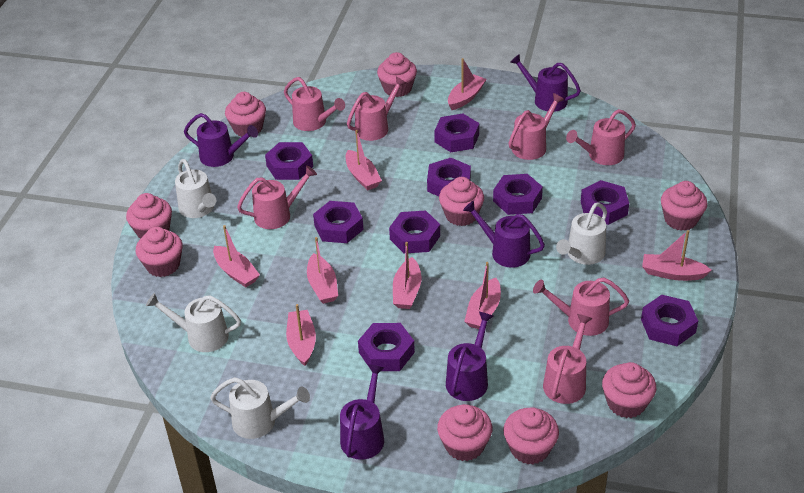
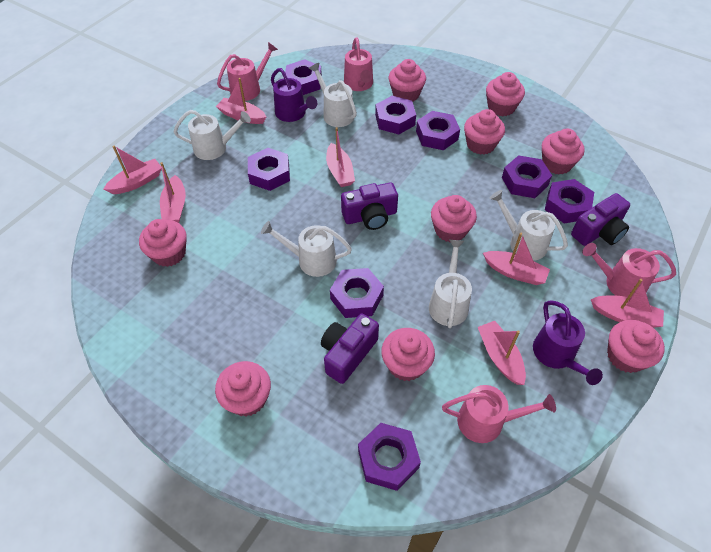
pink boat: [213,225,260,287] [286,304,316,366] [307,237,338,304] [346,130,382,191] [393,242,421,309] [448,58,486,110] [464,262,501,329] [642,230,712,281] = 8 -> [104,146,162,194] [160,162,186,223] [216,78,266,124] [326,127,355,187] [478,321,526,385] [483,233,550,285] [591,279,664,328] = 7
pink watering can: [237,165,317,229] [284,77,345,131] [347,76,406,141] [509,93,564,160] [533,278,629,336] [543,314,593,404] [566,109,636,165] = 7 -> [217,42,278,101] [344,37,373,91] [442,385,556,443] [582,243,676,297] = 4
purple camera: none = 0 -> [321,314,379,384] [341,182,398,230] [571,193,630,246] = 3
purple nut: [265,142,313,180] [313,201,364,243] [358,323,415,371] [389,210,440,254] [427,158,471,196] [434,113,479,152] [493,174,543,215] [581,180,629,225] [641,295,698,346] = 9 -> [248,148,290,191] [285,59,322,95] [330,268,384,318] [358,423,421,491] [375,96,416,134] [416,111,460,150] [502,155,552,198] [545,179,594,223] = 8
purple watering can: [184,113,258,167] [340,364,385,460] [446,312,494,401] [463,201,545,268] [510,54,581,112] = 5 -> [271,68,317,122] [533,300,603,385] = 2
white watering can: [146,293,241,352] [175,159,216,218] [210,377,310,439] [556,202,607,265] = 4 -> [174,110,251,160] [261,221,352,277] [309,63,357,127] [429,240,472,328] [490,190,568,261] = 5

